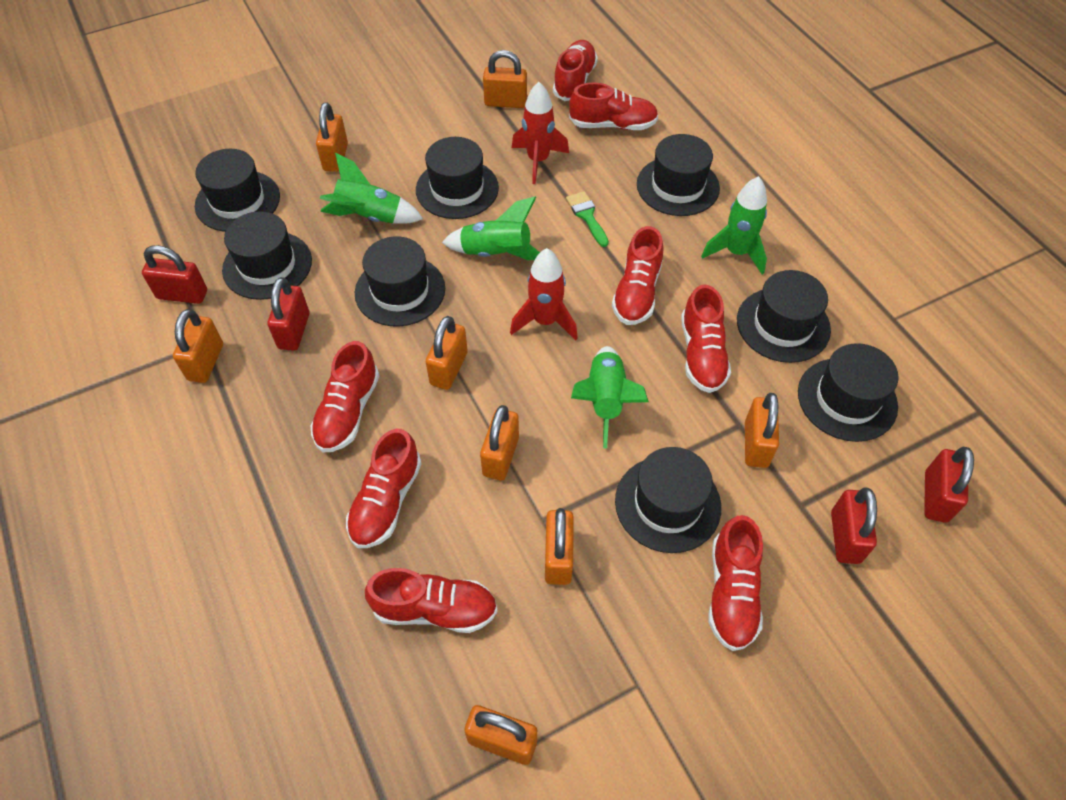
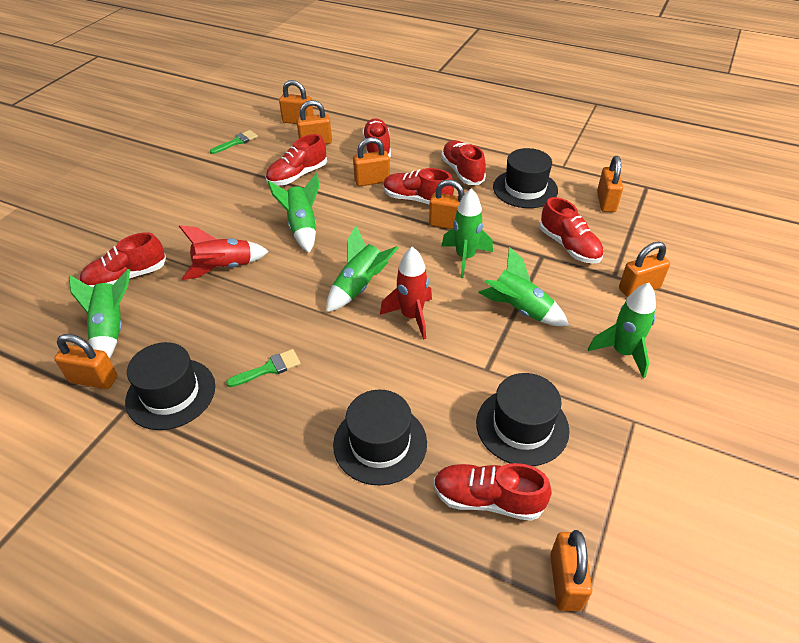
black hat: [195,149,280,232] [222,211,312,300] [355,236,445,327] [416,137,499,219] [615,447,721,553] [637,134,720,216] [737,270,831,363] [798,343,899,442] = 8 -> [125,342,215,430] [333,390,427,486] [476,373,570,466] [493,148,558,208] = 4
green brush: [566,191,609,247] = 1 -> [210,130,258,154] [226,349,301,387] = 2
green rocket: [320,153,423,224] [442,197,540,260] [571,346,649,448] [701,176,767,275] = 4 -> [69,269,130,359] [268,173,319,253] [326,226,399,312] [442,188,493,278] [478,247,569,326] [588,283,656,378] = 6
red padlock: [142,245,207,304] [268,277,309,351] [831,487,877,564] [924,447,974,523] = 4 -> none = 0
red shoe: [311,341,379,452] [346,428,422,548] [365,568,498,633] [553,40,598,101] [569,82,658,130] [612,226,663,325] [681,285,731,393] [708,515,763,651] = 8 -> [80,232,166,288] [265,134,327,185] [362,118,391,158] [383,168,454,205] [434,463,552,521] [441,140,486,185] [539,197,604,264] = 7

